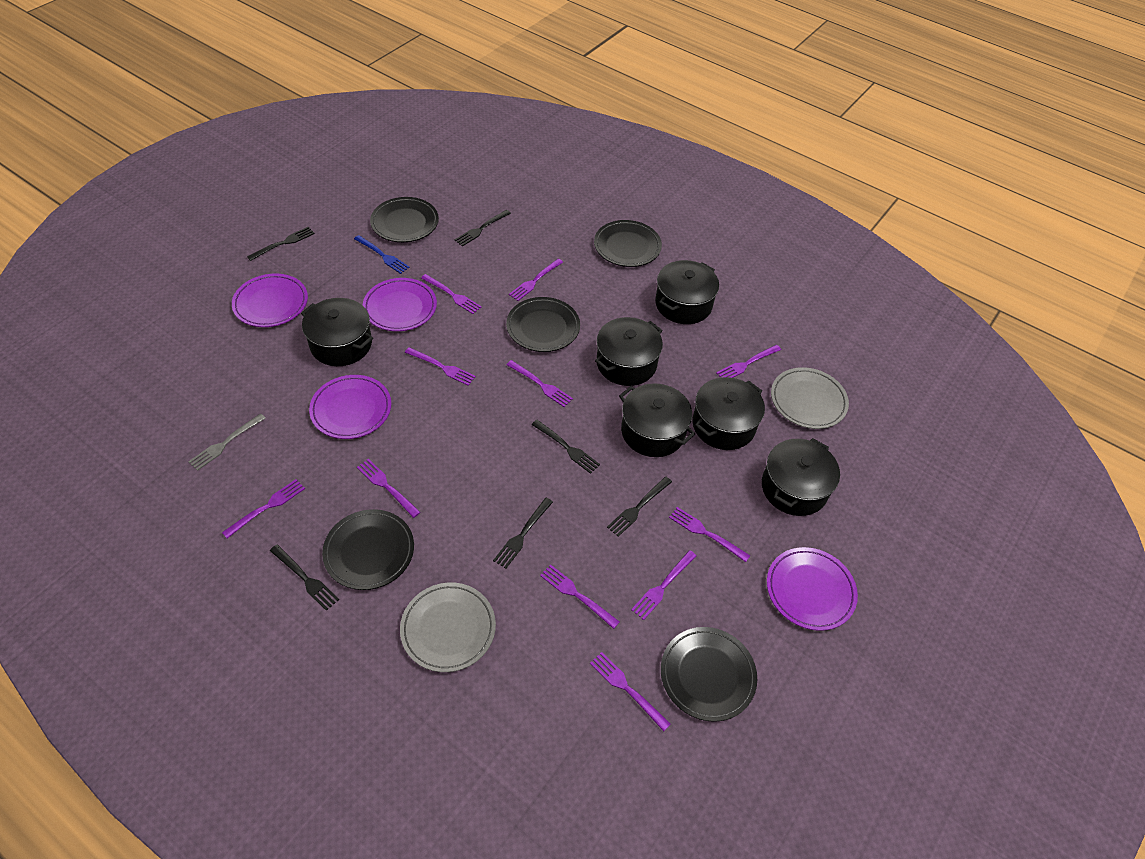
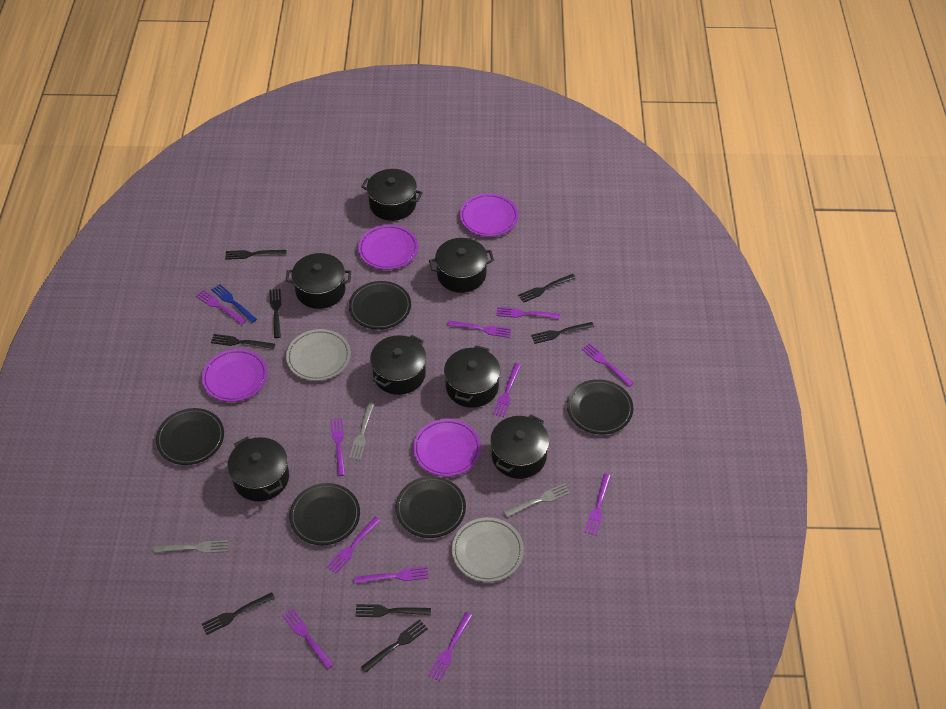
black fork: [247,227,315,261] [270,544,339,611] [454,210,511,246] [493,498,553,569] [532,420,600,474] [607,477,672,537] = 6 -> [202,592,275,635] [211,334,275,349] [225,250,287,260] [270,289,281,338] [356,604,431,617] [361,619,428,673] [518,274,576,303] [531,322,594,344] = 8
black pot: [301,298,373,366] [595,317,663,386] [619,383,695,457] [655,260,719,324] [692,377,765,450] [762,438,840,516] = 6 -> [228,436,289,501] [286,253,351,309] [361,169,423,221] [370,335,426,395] [429,238,494,293] [444,345,501,408] [490,414,549,479] = 7
grey fork: [188,414,266,471] = 1 -> [154,540,228,553] [349,402,374,460] [504,483,570,517] = 3

